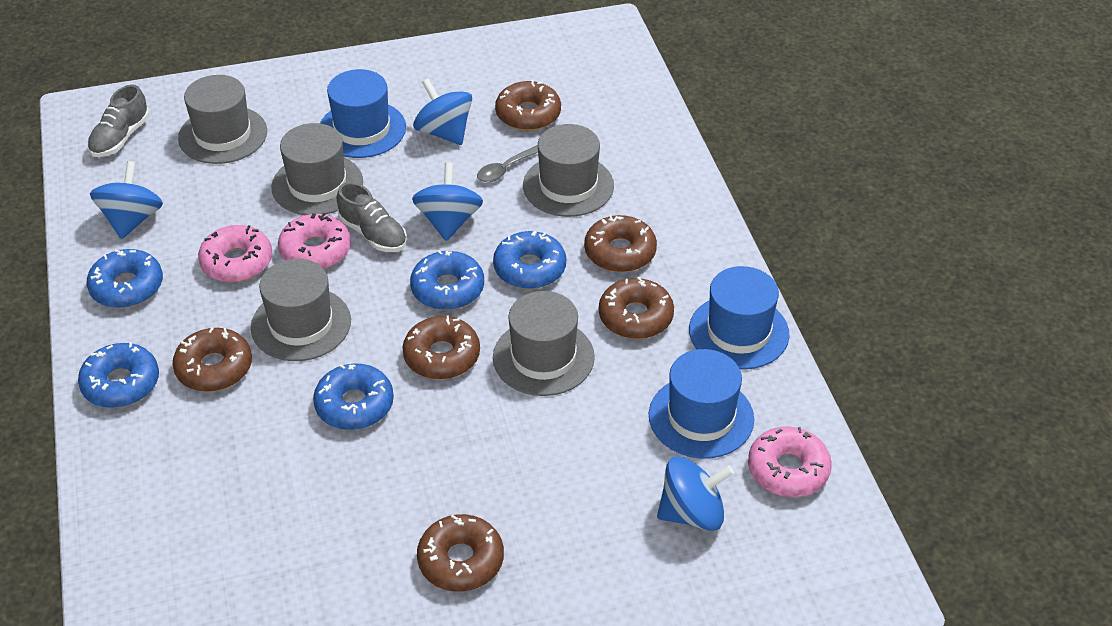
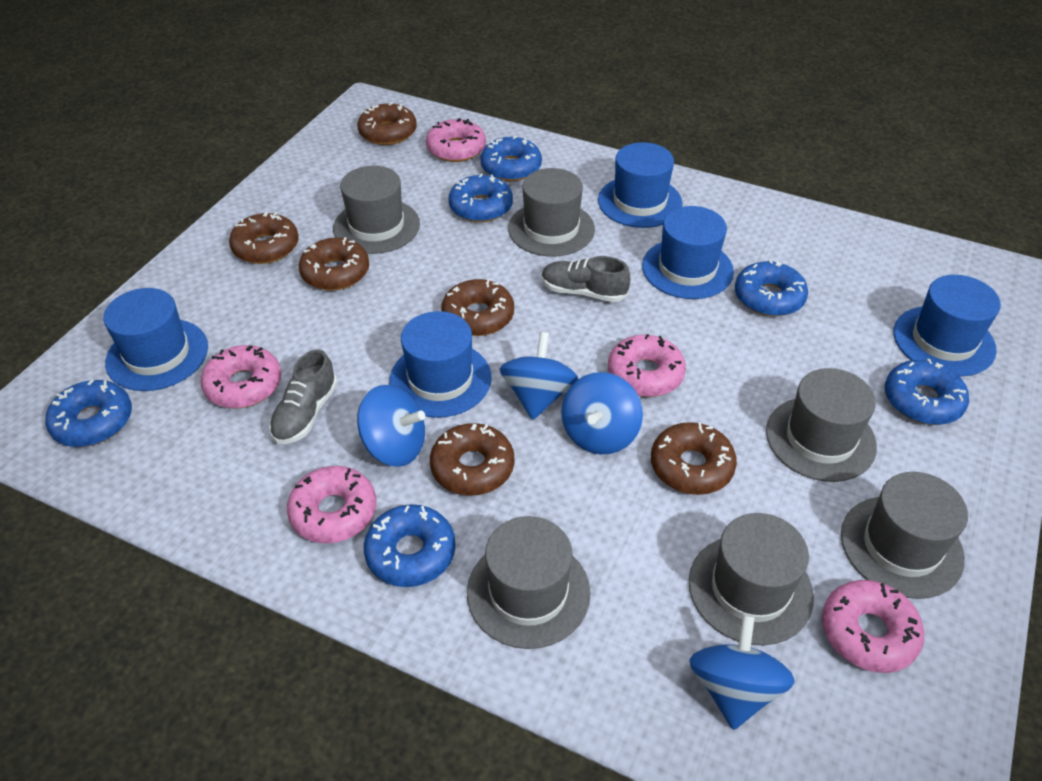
blue donut: [78,342,159,408] [86,249,163,308] [313,364,394,430] [410,250,484,310] [493,231,566,289] = 5 -> [45,380,132,447] [364,504,456,587] [448,174,513,222] [480,136,542,181] [735,259,808,316] [885,359,969,425] = 6
blue hat: [320,69,406,158] [649,349,754,459] [689,266,790,370] = 3 -> [103,288,208,391] [389,311,491,418] [598,142,683,228] [642,206,734,299] [894,275,1001,377] = 5
grey hat: [178,75,267,164] [251,259,351,361] [271,123,363,215] [493,291,595,396] [523,124,614,217] = 5 -> [333,166,420,254] [467,516,590,649] [508,168,595,257] [689,513,814,645] [766,368,877,482] [841,472,968,599] = 6
grey spoon: [477,145,538,182] = 1 -> none = 0
pink donut: [198,225,272,282] [278,213,351,269] [748,426,832,497] = 3 -> [200,345,281,409] [287,466,376,543] [426,118,486,162] [608,334,686,397] [822,580,924,673] = 5

